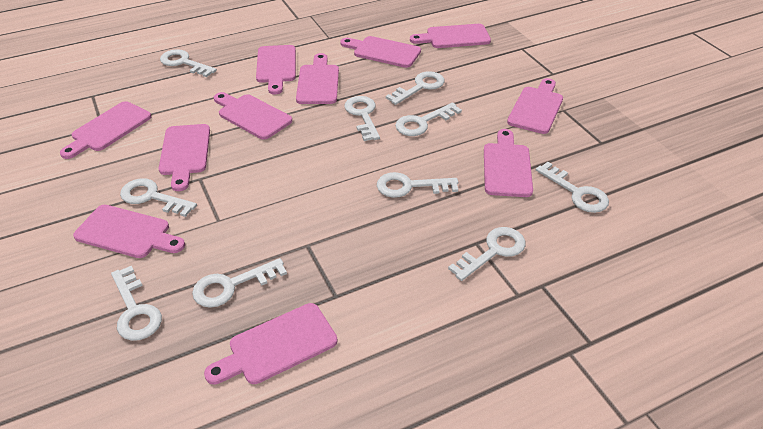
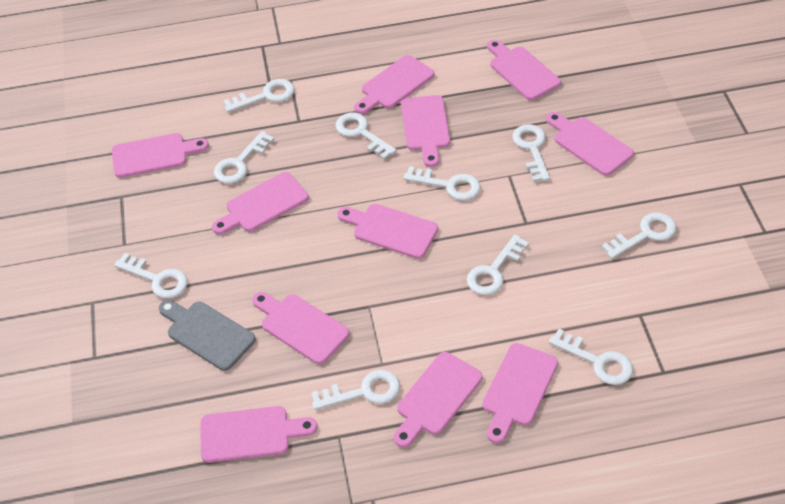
grey cutting board: none = 0 -> [159,300,256,371] = 1

